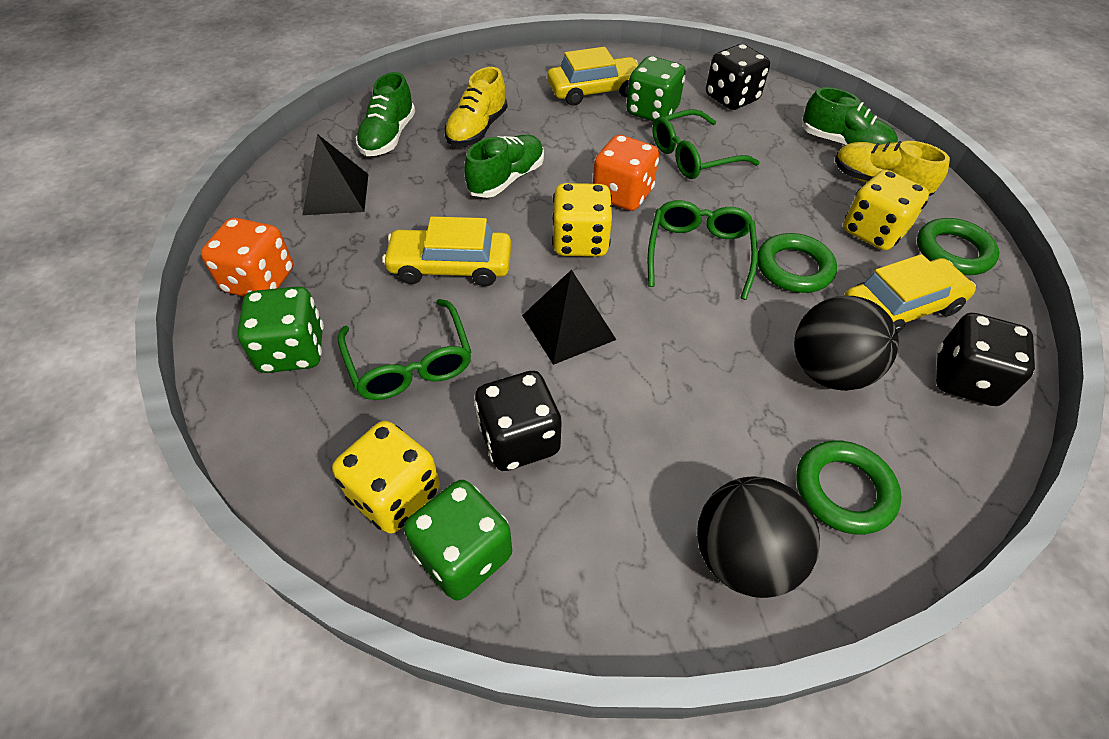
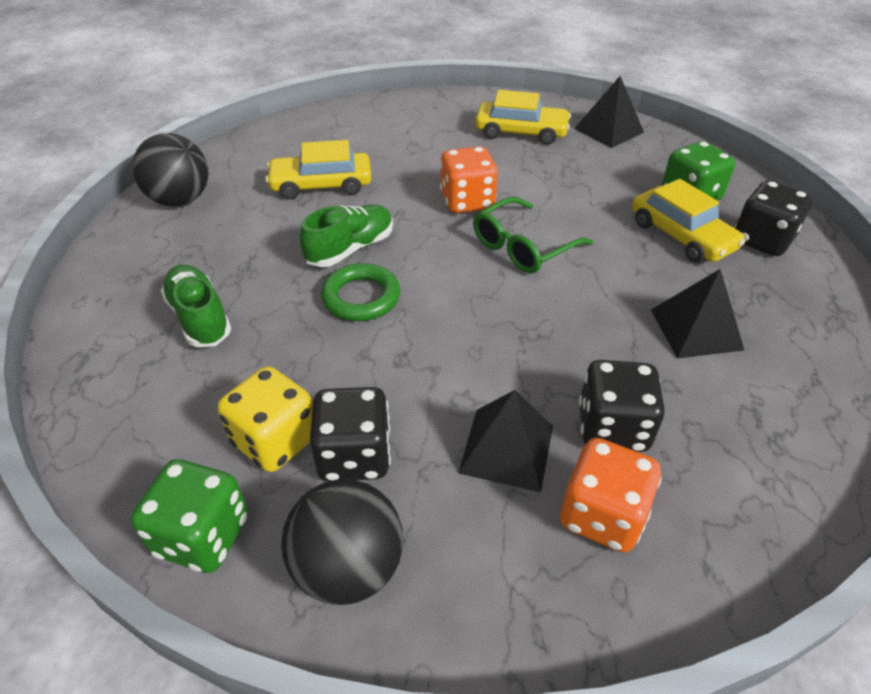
black pyramid: [302,134,368,215] [522,270,616,365] = 2 -> [458,390,553,492] [574,76,644,148] [651,269,744,359] = 3
green dice: [237,286,324,373] [404,480,512,601] [626,56,686,122] = 3 -> [131,459,248,573] [662,141,735,201] = 2
green glasses: [338,299,471,400] [648,200,758,300] [652,109,760,179] = 3 -> [473,197,593,274] = 1
green ring: [758,233,837,293] [796,440,901,535] [917,218,999,275] = 3 -> [321,263,400,321] = 1
green shoe: [356,72,415,156] [464,135,544,198] [802,87,898,145] = 3 -> [161,264,231,347] [300,205,393,267] = 2
yellow dice: [332,421,440,534] [552,183,612,257] [843,170,929,251] = 3 -> [218,366,313,472] = 1
yellow shoe: [444,67,508,146] [835,141,950,197] = 2 -> none = 0

